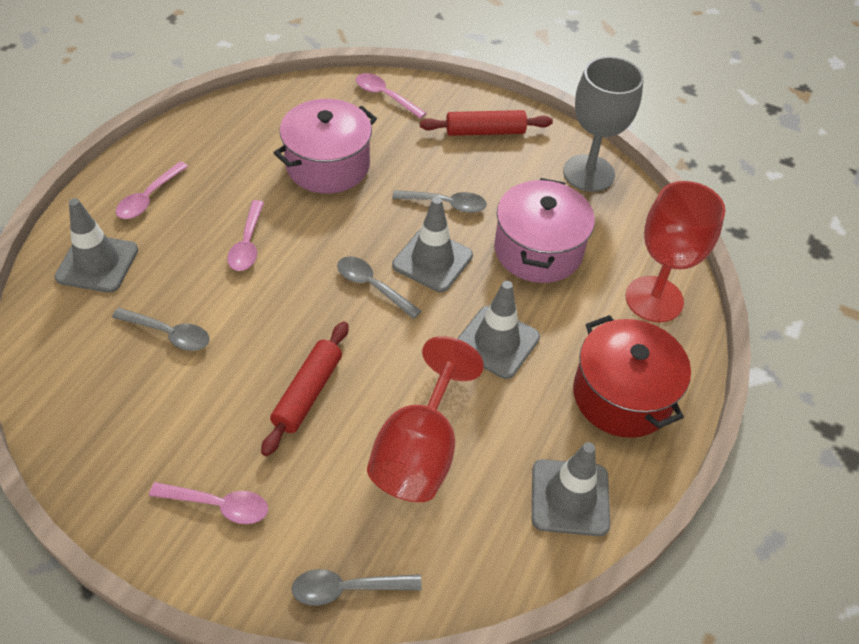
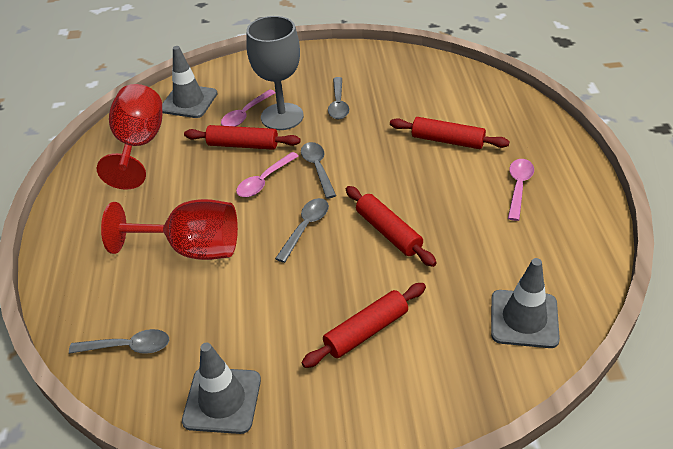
grey traffic cone: [55,198,138,293] [392,197,473,292] [457,281,540,379] [532,442,610,536] = 4 -> [162,46,218,118] [182,343,261,434] [491,258,560,348] = 3
pink pot: [274,99,377,193] [494,178,595,283] = 2 -> none = 0
pink spoon: [116,162,188,219] [149,482,268,524] [227,200,264,271] [356,73,426,119] = 4 -> [221,89,276,127] [236,152,299,197] [508,159,534,221] = 3
red pot: [573,315,691,438] = 1 -> none = 0
red rolling pin: [261,321,348,456] [420,110,553,136] = 2 -> [184,125,301,150] [301,283,426,368] [346,186,437,267] [390,117,510,149] = 4

